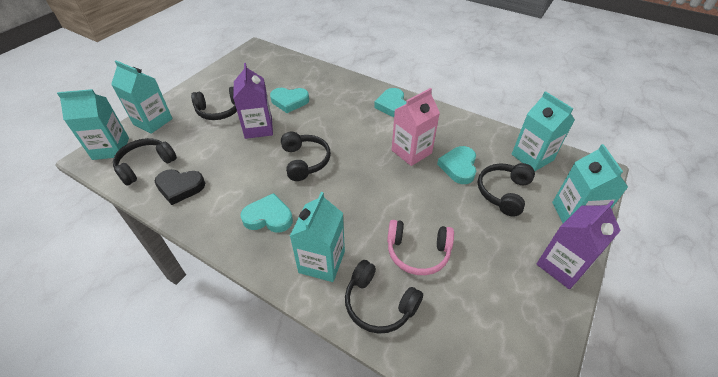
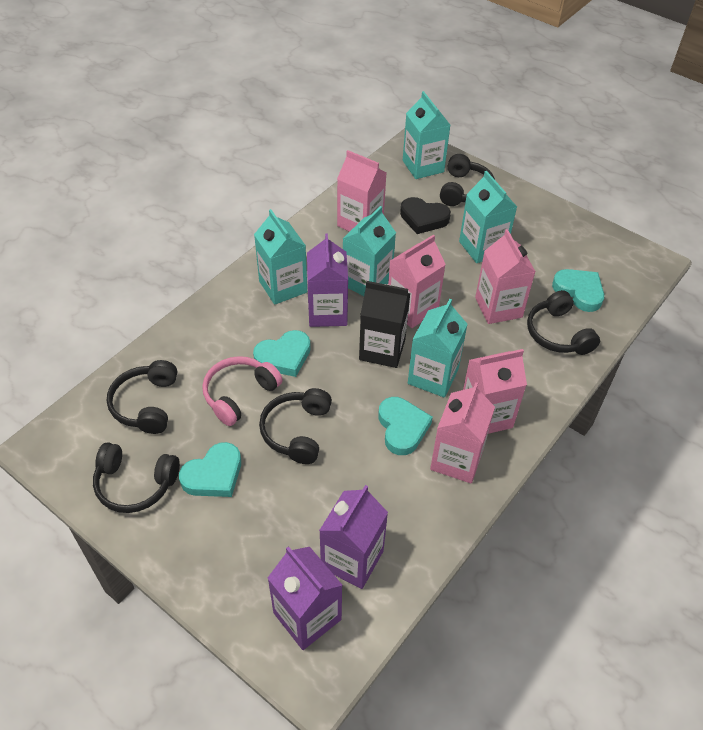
black carton: none = 0 -> [359,281,410,368] = 1
pink carton: [392,88,440,166] = 1 -> [337,150,387,232] [388,235,446,328] [430,382,495,484] [463,349,527,434] [475,229,536,324] = 5
purple carton: [233,63,273,139] [537,201,621,289] = 2 -> [268,546,343,650] [307,233,348,327] [319,485,388,589] = 3

